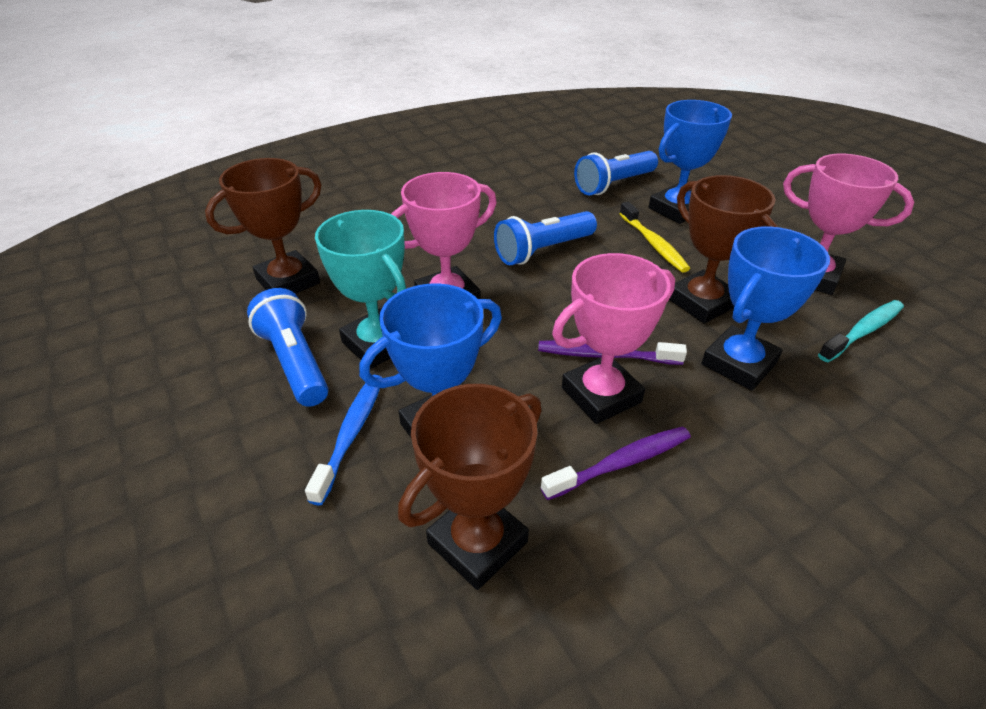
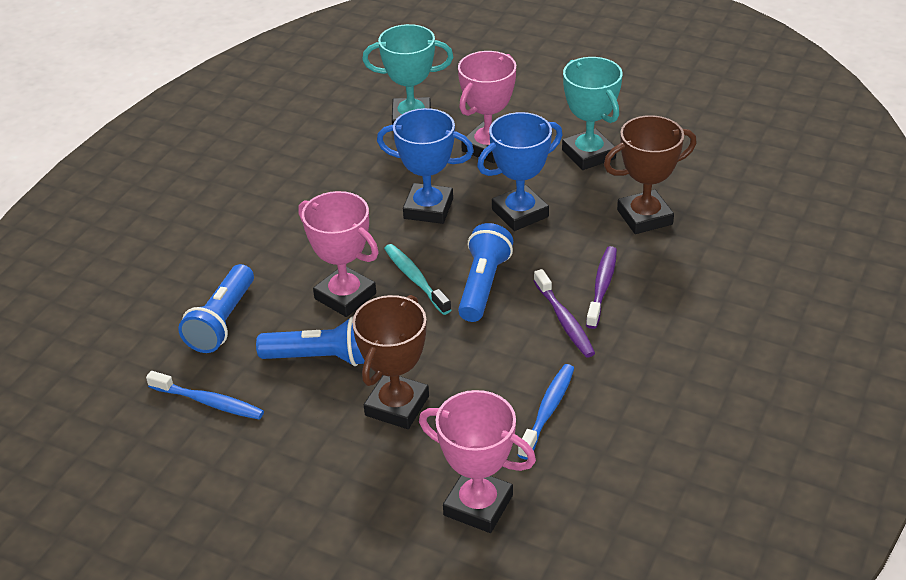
blue toothbrush: [305,375,382,506] = 1 -> [146,371,264,420] [518,364,574,460] = 2
blue trophy: [359,283,502,437] [649,100,732,224] [701,226,830,391] = 3 -> [377,108,474,224] [477,112,563,231] = 2
brown trophy: [205,158,322,294] [398,384,541,590] [669,175,778,324] = 3 -> [352,295,429,429] [604,115,697,234] = 2
turquoise trophy: [315,210,406,369] = 1 -> [362,24,453,125] [562,57,623,170] = 2
yellow toothbrush: [619,202,690,273] = 1 -> none = 0

